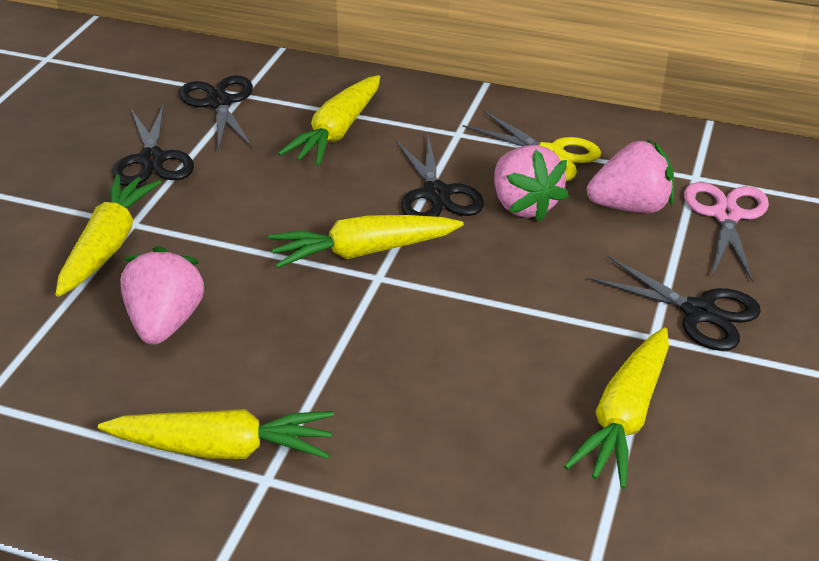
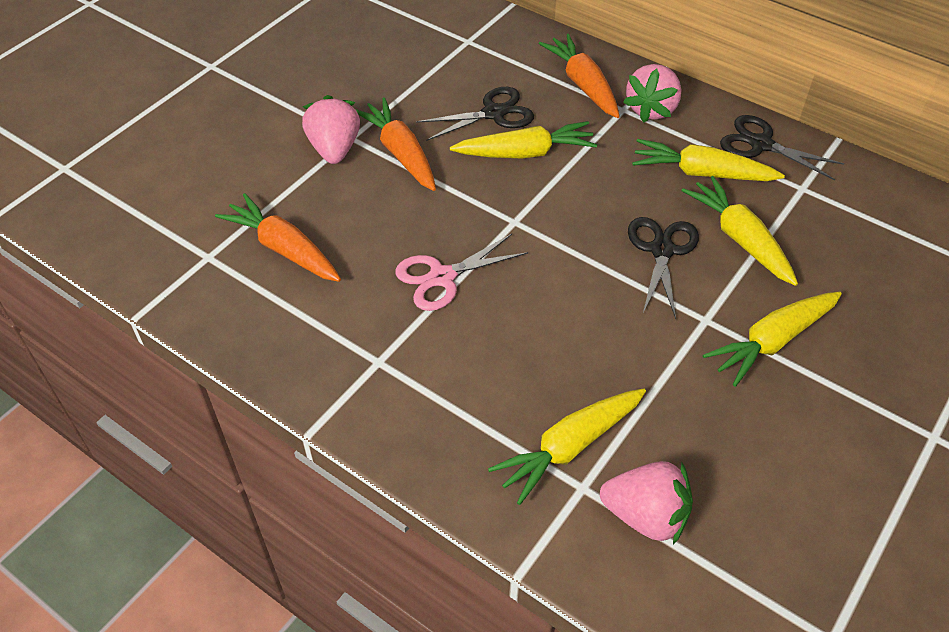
black scissors: [112,103,194,186] [179,75,253,151] [395,134,484,217] [589,256,761,351] = 4 -> [416,87,534,141] [628,217,699,319] [720,115,844,180] = 3
orange carrot: none = 0 -> [215,193,341,282] [355,97,436,191] [539,34,620,118] = 3
yellow scissors: [462,110,601,182] = 1 -> none = 0

